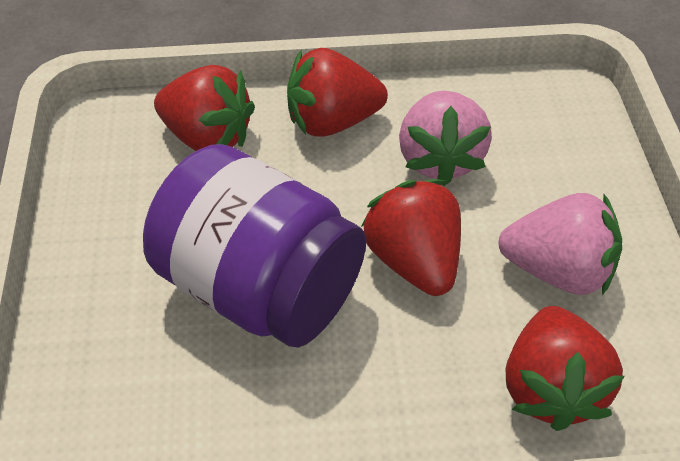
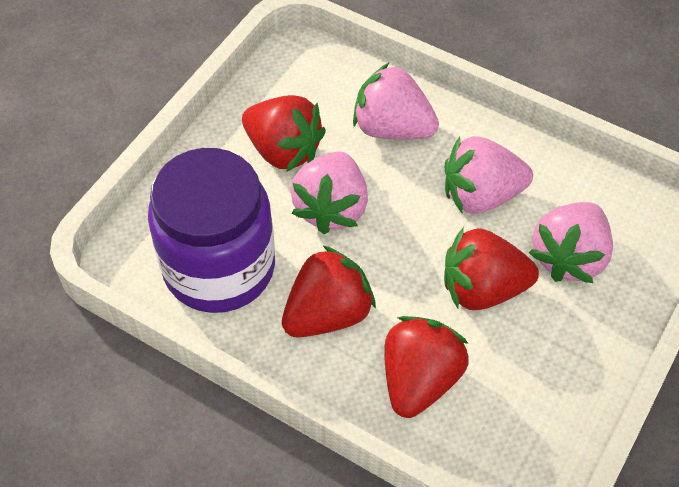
pink strawberry: [399,91,492,186] [498,193,622,295] = 2 -> [290,152,368,234] [353,62,439,140] [445,136,533,214] [529,202,613,283] = 4

